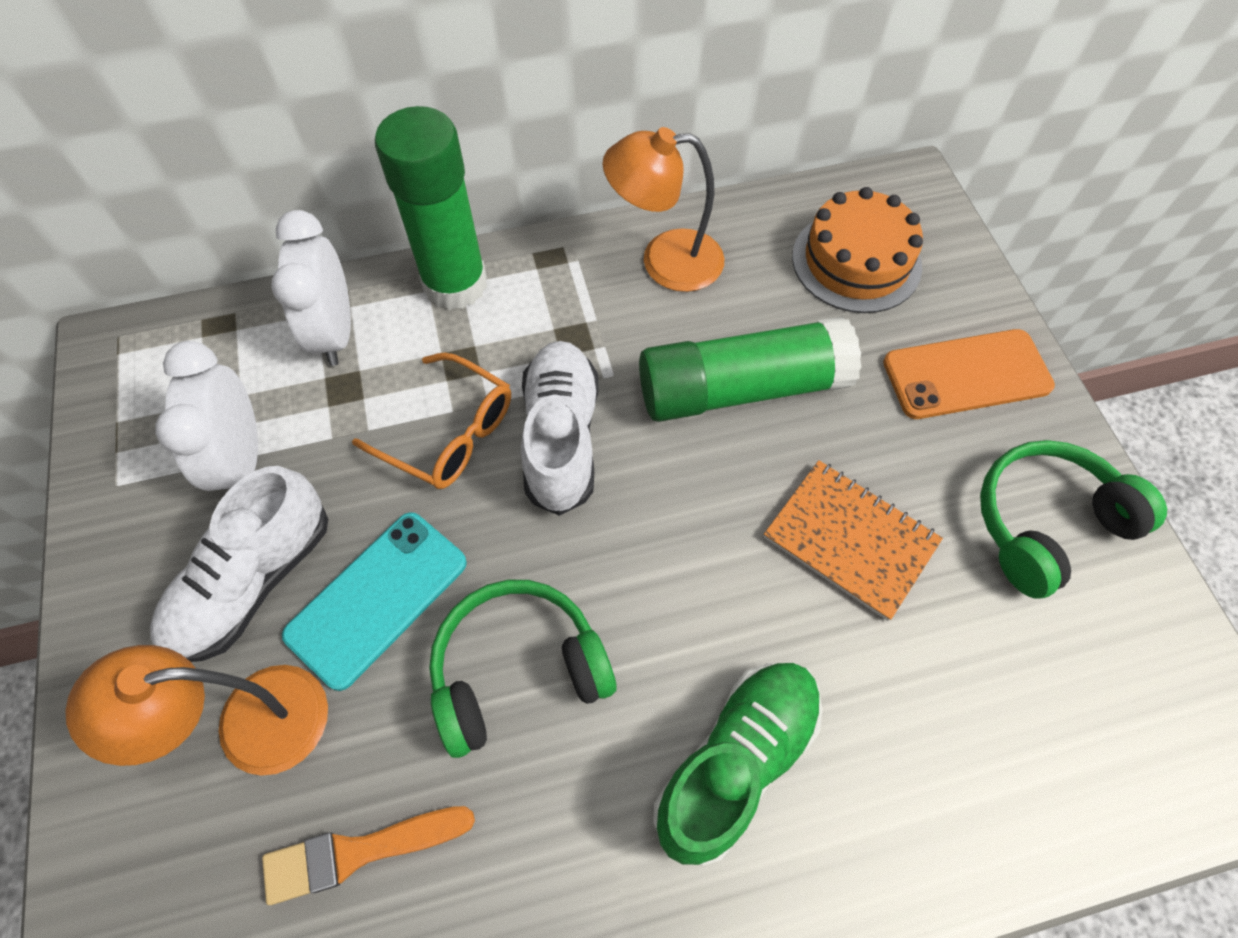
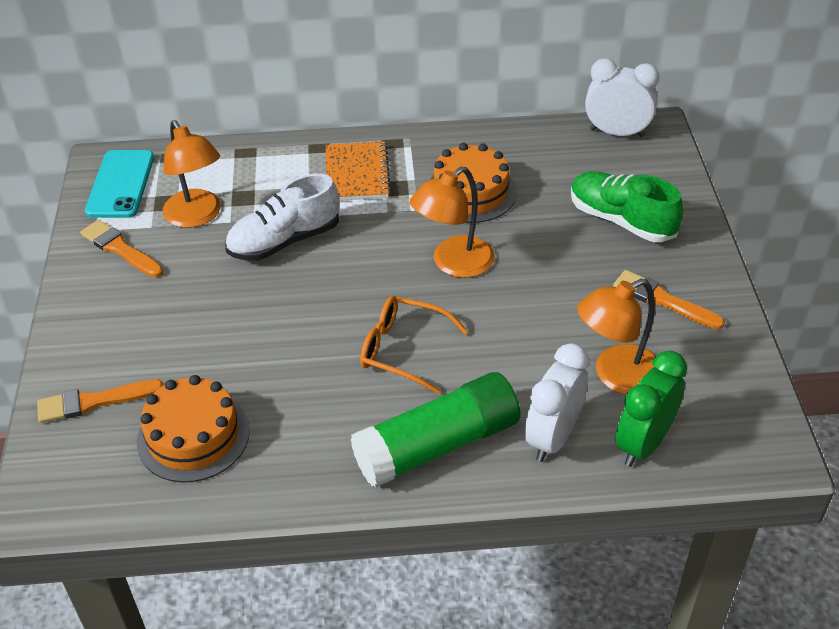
green clock: none = 0 -> [615,351,687,467] = 1
green glue stick: [375,106,487,310] [639,316,861,422] = 2 -> [351,372,520,488] = 1
green headphones: [429,580,616,758] [980,440,1167,599] = 2 -> none = 0
orange brush: [262,806,475,905] = 1 -> [37,379,164,423] [80,220,163,278] [613,270,725,329] = 3
orange cake: [792,187,923,313] = 1 -> [137,375,250,483] [430,143,517,223] = 2
orange lamp: [65,645,328,776] [603,127,725,292] = 2 -> [163,120,221,228] [410,167,495,278] [577,279,656,395] = 3
orange phone: [883,329,1055,419] = 1 -> none = 0
white shoe: [150,466,328,662] [521,341,598,516] = 2 -> [225,174,339,261] = 1

